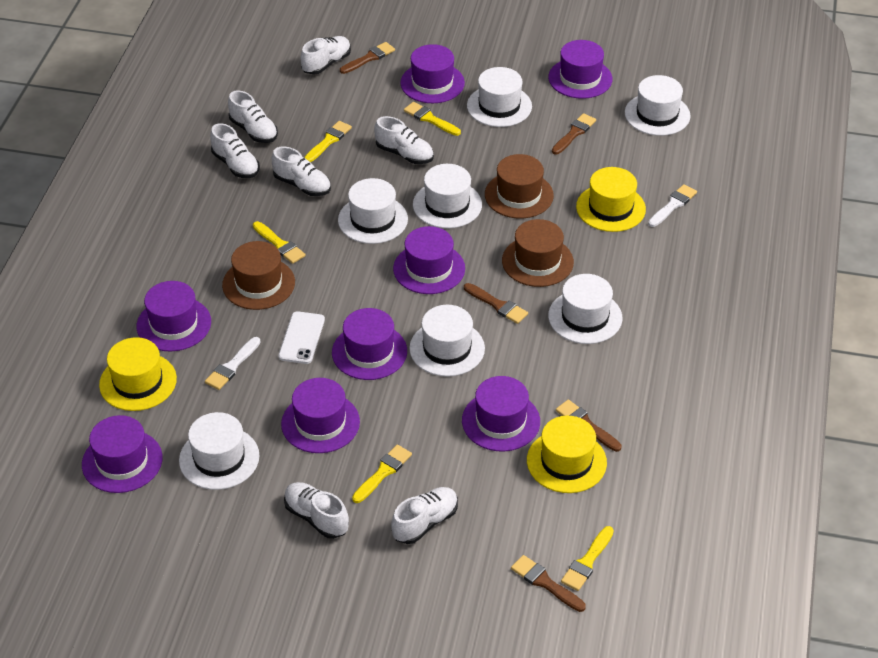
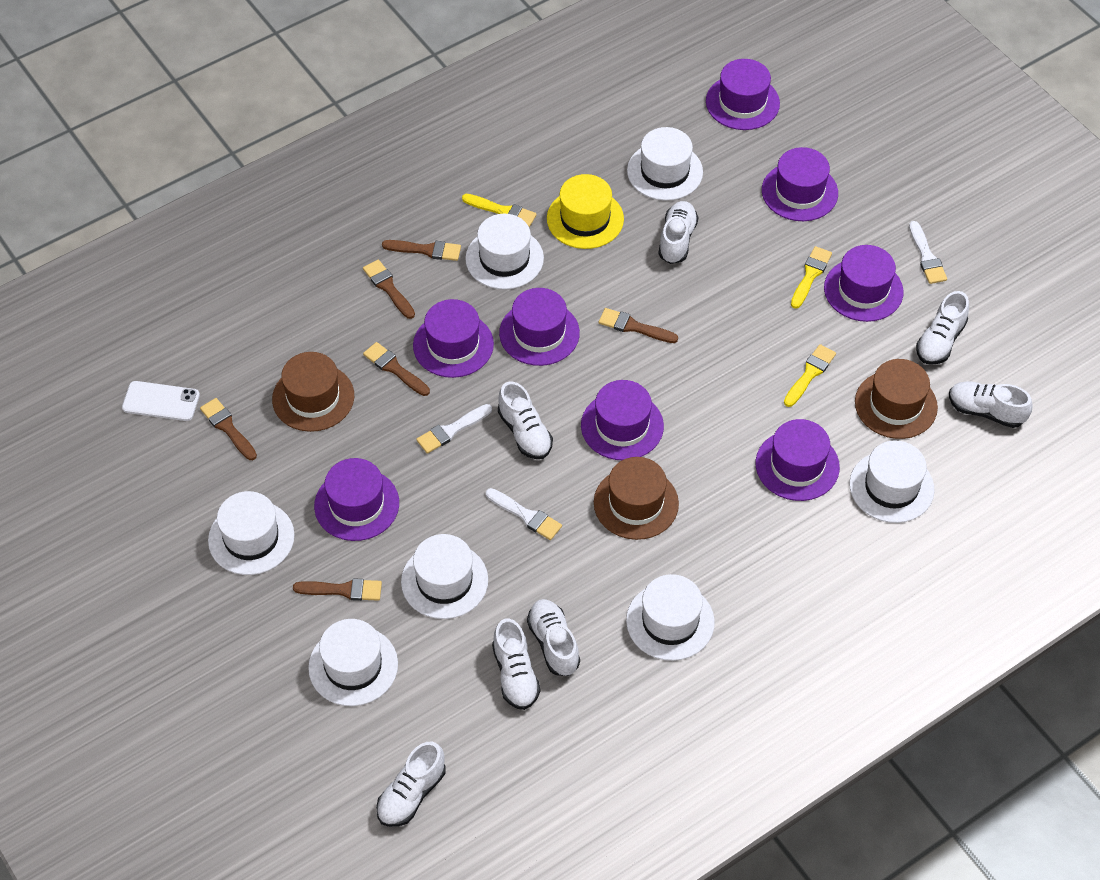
brown brush: [340,42,395,74] [464,283,528,324] [511,555,586,612] [552,113,596,154] [556,400,622,452] = 5 -> [200,398,257,460] [293,578,382,601] [363,260,415,319] [363,342,430,396] [382,240,461,261] [599,308,678,343] = 6
white brush: [205,337,261,390] [648,184,697,227] = 2 -> [416,404,492,454] [486,488,562,540] [909,221,947,284] = 3
yellow brush: [253,221,306,264] [304,121,352,162] [352,445,412,503] [404,102,461,136] [561,526,614,591] = 5 -> [462,194,537,227] [784,344,836,407] [791,246,832,309] = 3
yellow hat: [99,337,177,411] [527,416,607,493] [576,167,646,232] = 3 -> [547,174,624,249] = 1

